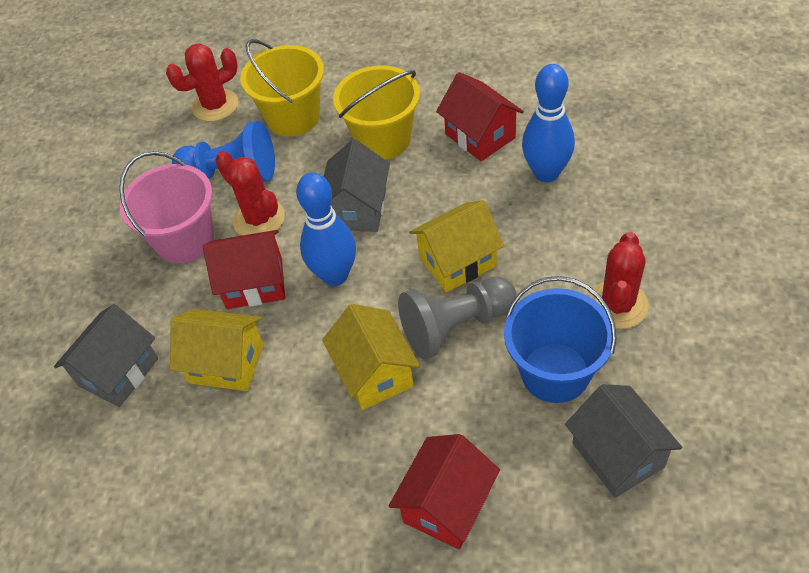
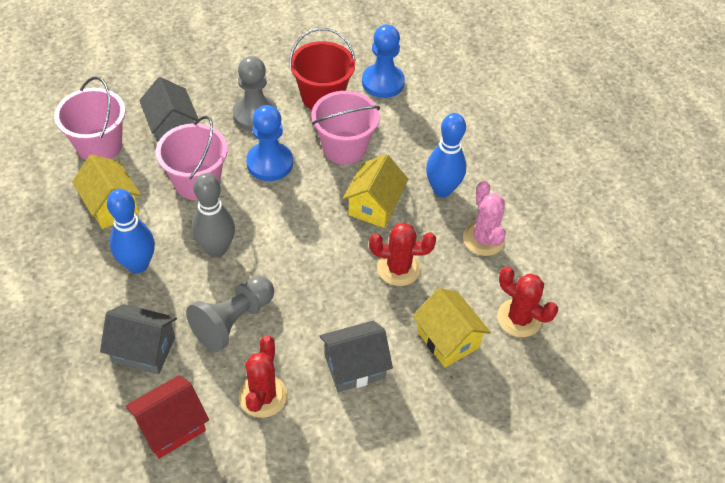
blue bucket: [504,276,617,403] = 1 -> none = 0
blue pawn: [172,121,275,181] = 1 -> [246,105,293,181] [362,24,405,98] = 2
grey bowling pin: none = 0 -> [192,173,235,257] = 1
grey pawn: [398,277,516,359] = 1 -> [186,276,274,352] [233,56,277,131] = 2
pink bucket: [119,151,214,264] = 1 -> [54,77,125,160] [156,116,228,200] [312,91,380,165] = 3
pink cactus: none = 0 -> [463,181,506,256] = 1
red bucket: none = 0 -> [289,28,356,110] = 1
red house: [203,230,285,309] [389,434,500,550] [436,72,524,161] = 3 -> [125,375,209,459] = 1
yellow bucket: [240,39,324,137] [333,65,420,160] = 2 -> none = 0

